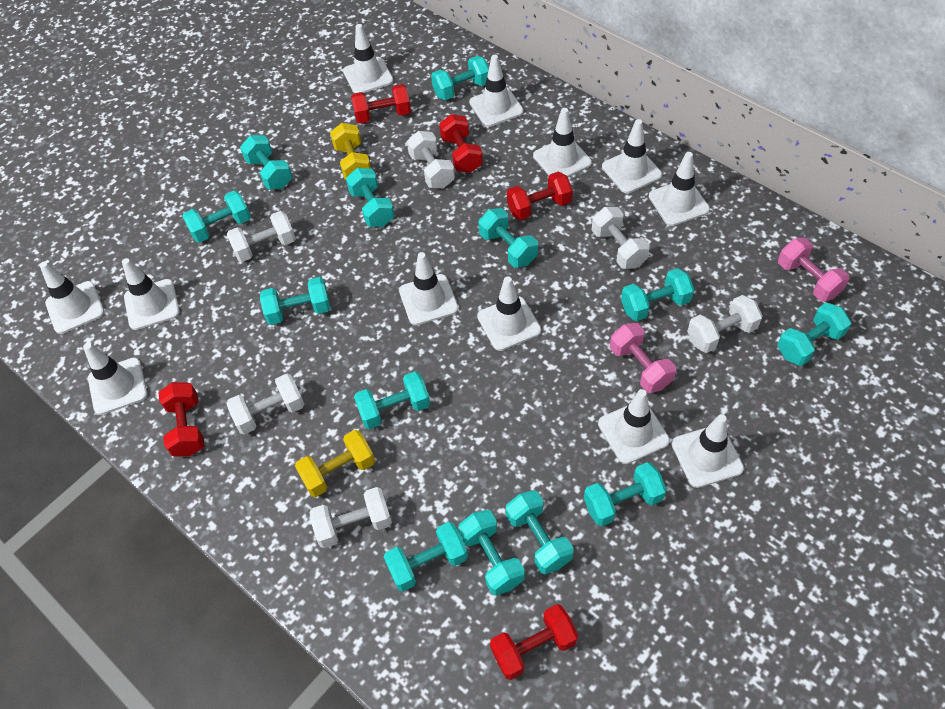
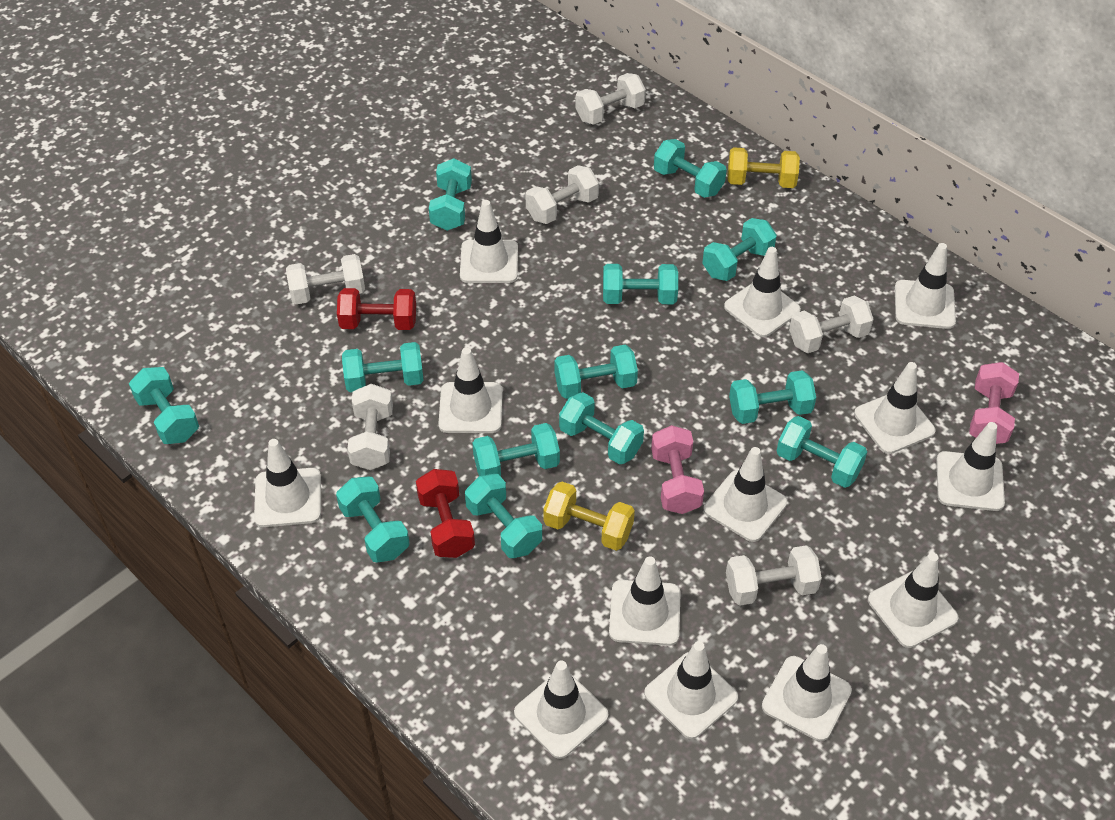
red dumbbell: [159,382,205,457] [351,84,411,124] [439,114,483,173] [490,604,578,680] [507,172,573,220] = 5 -> [337,288,416,330] [416,469,475,558] = 2
white traffic cone: [40,261,104,334] [83,343,148,415] [122,258,180,330] [343,24,394,93] [399,252,458,325] [469,55,524,127] [477,276,541,351] [533,108,592,177] [598,389,670,464] [602,119,662,193] [649,152,710,226] [672,414,744,488] = 12 -> [254,439,321,527] [438,347,503,433] [460,200,518,283] [514,660,608,759] [609,556,681,646] [644,641,738,739] [703,447,787,542] [724,247,801,337] [762,644,852,741] [854,362,936,454] [868,552,958,648] [895,243,956,329] [936,422,1005,511] = 13

